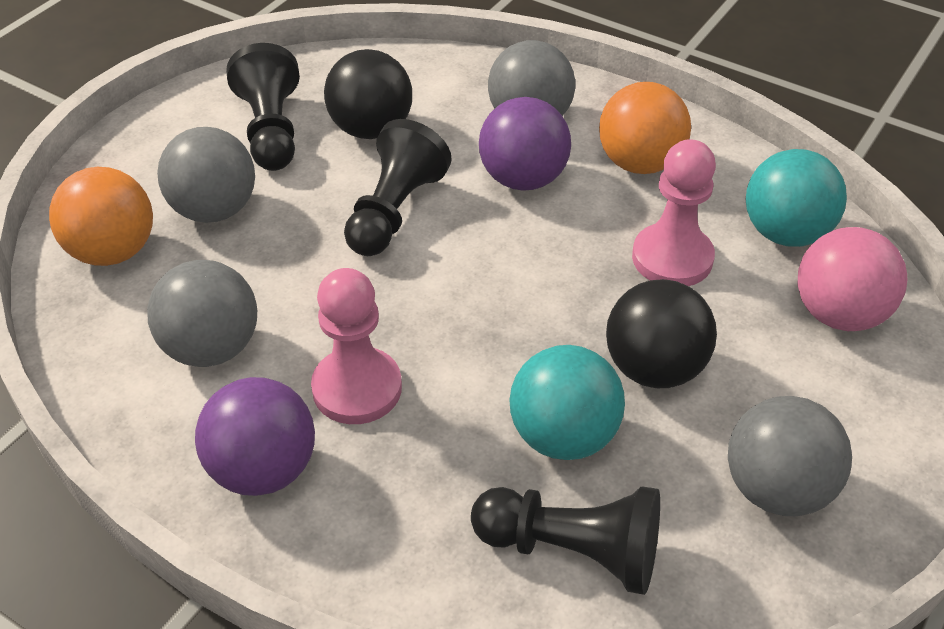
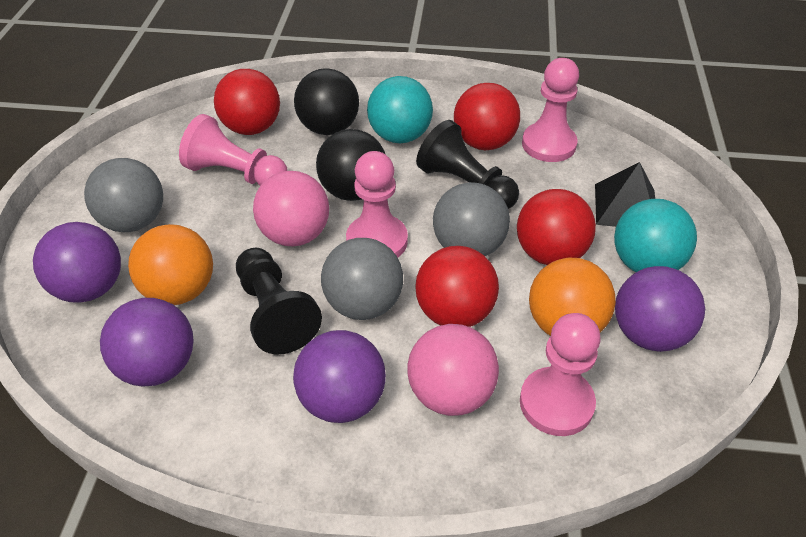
black pawn: [226,43,300,171] [344,119,452,256] [471,487,660,595] = 3 -> [236,248,322,355] [416,120,519,209] = 2
black pyramid: none = 0 -> [595,162,655,227] = 1
grey ball: [147,260,257,367] [157,127,255,223] [488,40,575,116] [728,396,852,516] = 4 -> [84,158,163,232] [321,238,403,320] [433,182,510,256] = 3
pink ball: [798,227,907,331] = 1 -> [253,171,329,246] [407,324,499,416] = 2
pink pawn: [311,268,402,424] [632,139,716,286] = 2 -> [179,114,288,186] [346,151,408,257] [520,313,601,436] [522,58,579,162] = 4
purple ball: [195,377,315,496] [479,97,571,191] = 2 -> [33,222,121,303] [100,298,194,387] [293,330,386,423] [615,266,705,352] = 4
red ball: none = 0 -> [214,69,280,135] [415,246,499,327] [454,83,520,150] [517,189,596,265] = 4

